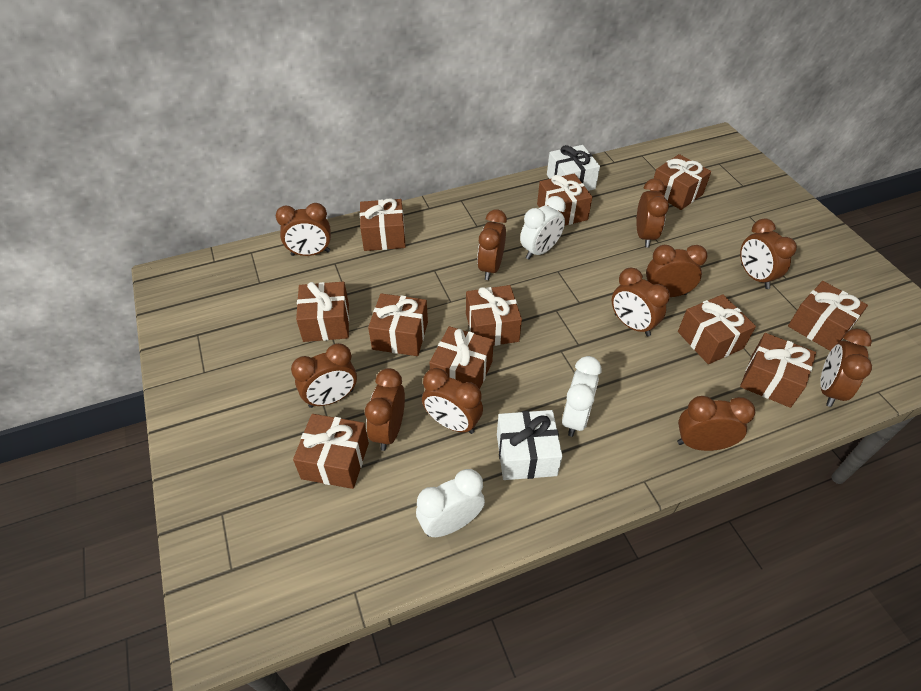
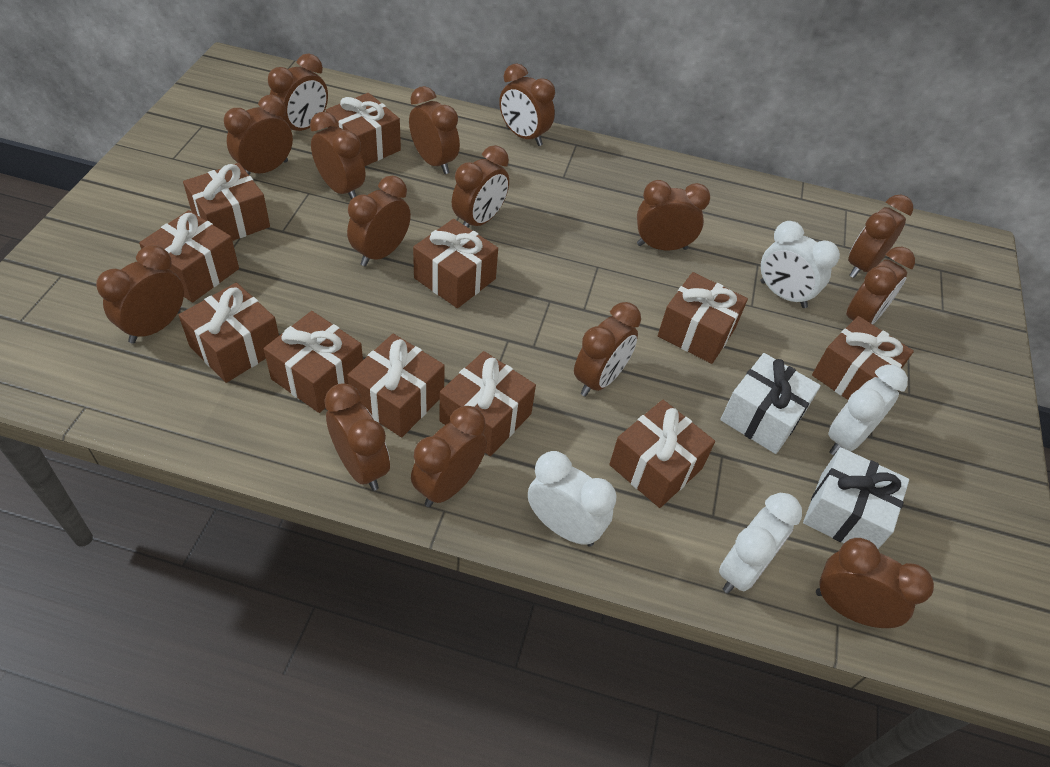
brown clock: [275,203,331,256] [291,343,357,408] [365,368,405,451] [422,368,483,434] [477,209,507,280] [612,268,670,336] [636,178,669,248] [646,245,708,297] [677,396,755,451] [740,219,797,289] [820,329,872,407] = 11 -> [96,245,184,344] [224,95,293,175] [268,53,328,131] [310,112,365,200] [324,383,390,491] [347,175,411,266] [409,86,460,174] [411,406,487,507] [452,145,509,228] [499,63,555,146] [574,302,641,397] [637,180,710,250] [816,538,934,628] [846,247,915,324] [848,195,913,278] = 15
white clock: [416,469,485,537] [520,196,566,259] [562,356,602,437] = 3 -> [528,451,617,547] [719,493,802,594] [761,221,840,308] [828,365,908,455] = 4

